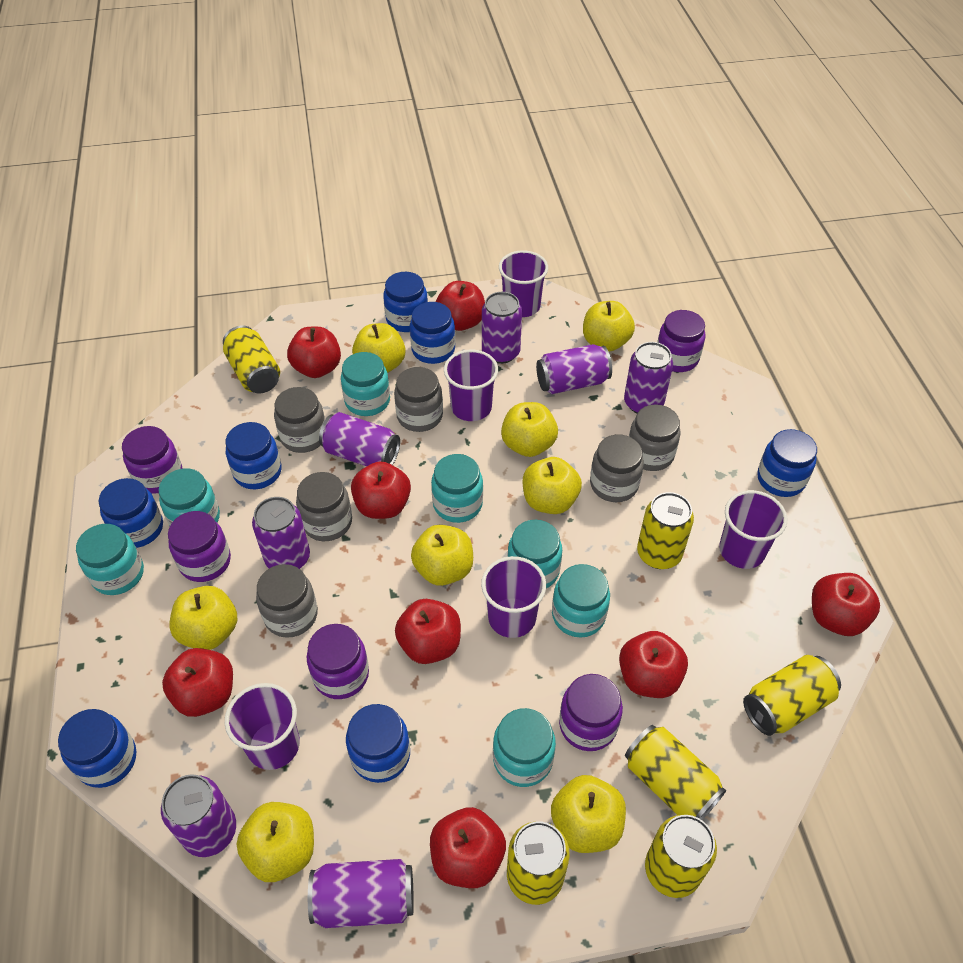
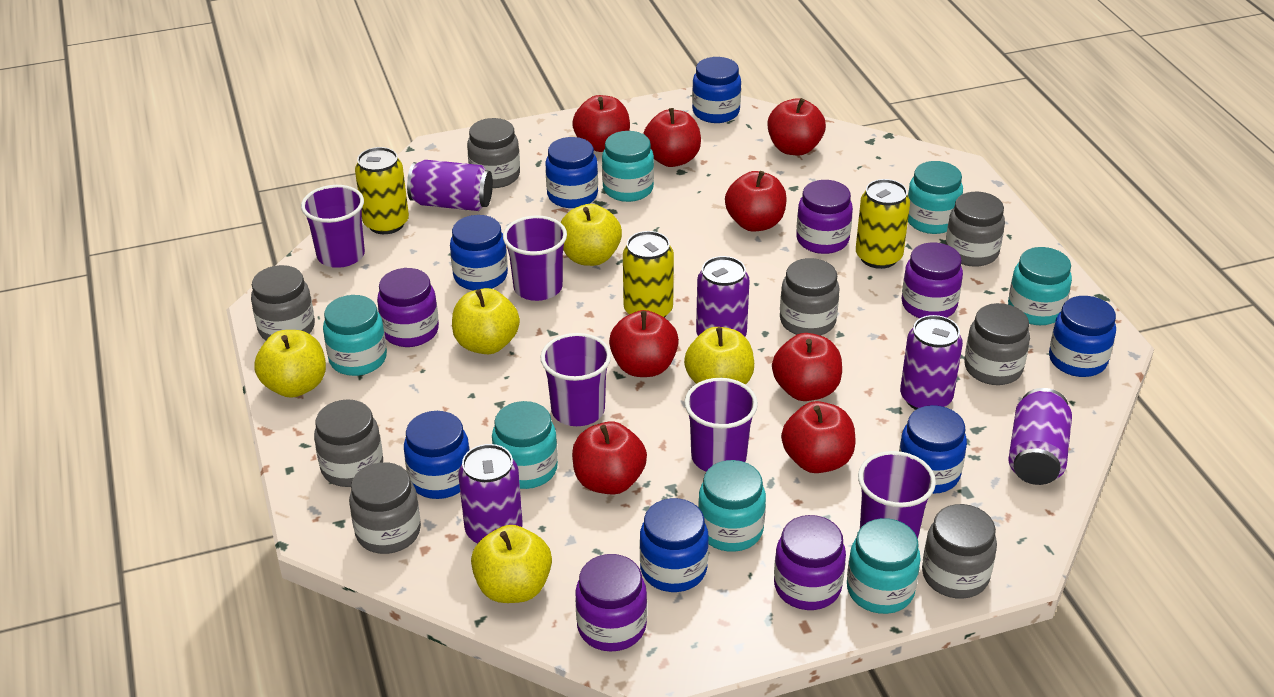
grey jar: [256,564,318,638] [274,387,325,453] [296,472,352,541] [394,367,443,432] [590,434,644,502] [629,404,680,471] = 6 -> [251,265,315,340] [314,399,383,487] [349,462,421,554] [467,118,520,188] [780,258,840,336] [922,504,997,599] [945,192,1005,267] [964,303,1030,385] = 8
purple can: [161,774,236,857] [252,497,310,569] [308,859,414,928] [319,412,400,466] [482,292,522,364] [536,344,612,394] [624,342,673,413] = 7 -> [407,160,493,211] [458,444,522,544] [696,256,750,336] [900,315,963,410] [1008,388,1072,485] = 5
yellow apple: [169,586,237,650] [237,802,314,882] [352,323,406,373] [411,525,473,586] [501,402,558,457] [523,457,582,514] [551,775,626,853] [583,301,635,352] = 8 -> [254,330,326,398] [452,288,520,354] [471,525,552,603] [561,204,622,266] [684,327,754,385] = 5
yellow can: [223,326,280,393] [507,821,570,905] [625,725,726,820] [637,492,694,569] [645,815,717,898] [743,655,841,736] = 6 -> [355,147,409,234] [623,231,674,318] [856,179,910,269] = 3

